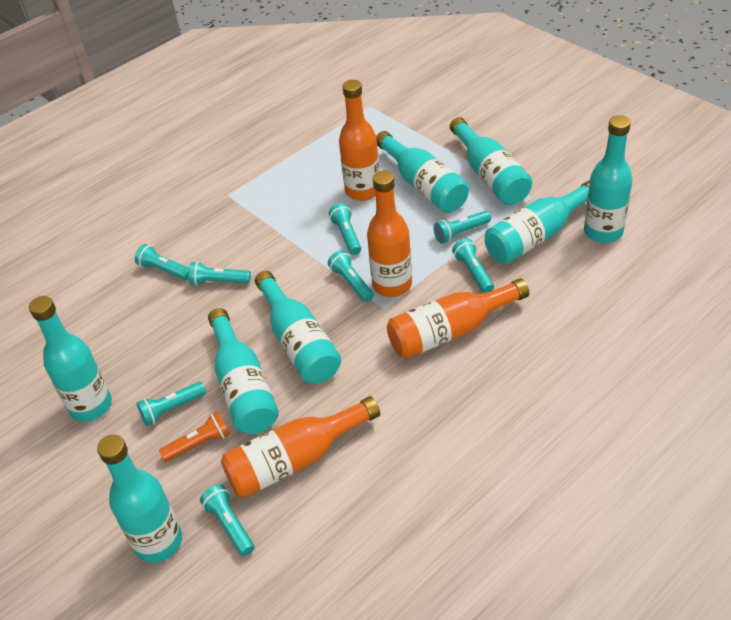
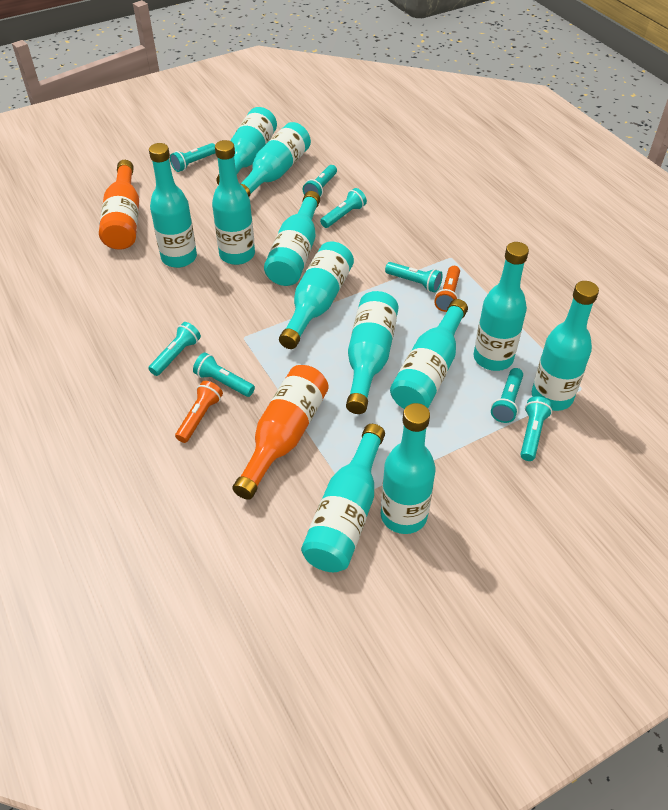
orange bottle: [221,396,380,498] [339,80,380,201] [367,171,412,297] [387,278,529,359] = 4 -> [99,160,139,250] [232,365,329,500] = 2
orange flashlight: [159,412,230,462] = 1 -> [175,381,223,443] [434,266,460,312] = 2
turquoise bottle: [29,296,112,422] [97,435,182,563] [208,308,279,434] [255,271,341,384] [376,131,469,213] [450,117,532,205] [485,180,590,264] [584,115,633,243] = 8 -> [149,143,197,268] [212,140,255,265] [216,107,277,185] [241,122,311,197] [264,191,320,286] [279,241,354,349] [301,424,385,572] [346,291,398,414] [381,403,436,534] [390,299,468,409] [474,242,529,371] [532,281,599,411] = 12

